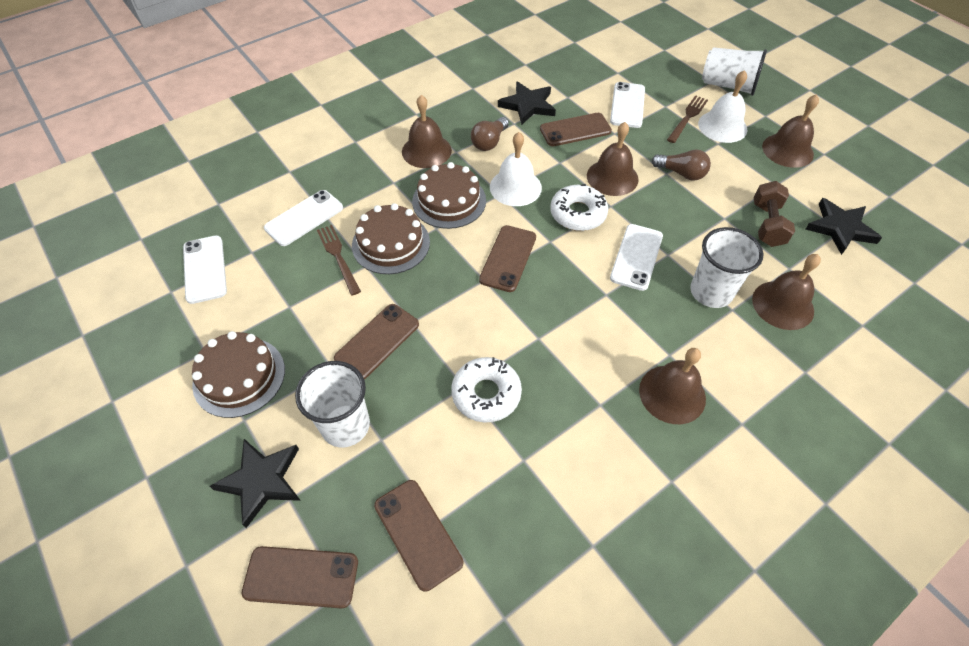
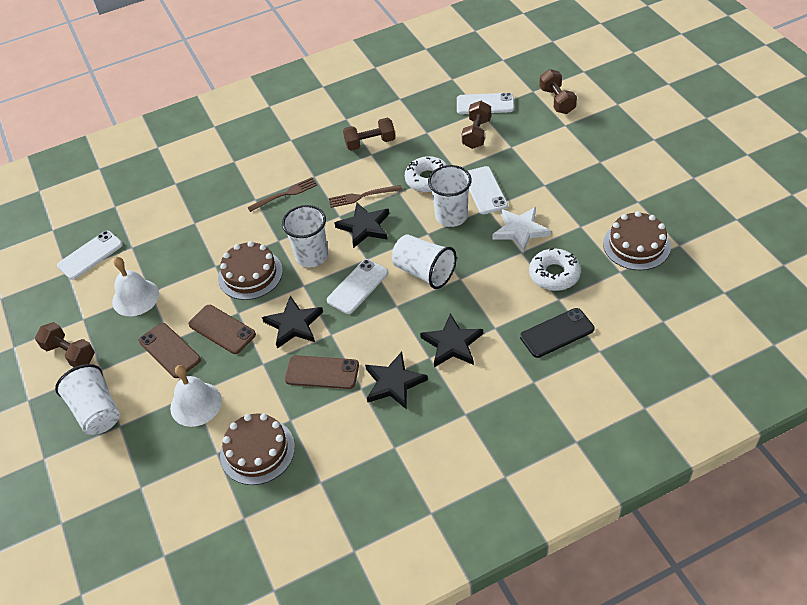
black phone: none = 0 -> [520,308,595,358] = 1
black star: [210,439,301,528] [498,81,556,125] [805,198,882,255] = 3 -> [262,296,323,349] [335,203,389,248] [365,352,428,410] [420,313,483,367] = 4
brown bell: [402,95,452,168] [587,122,639,196] [639,348,706,424] [752,254,821,330] [762,94,819,168] = 5 -> none = 0
brown dumbbell: [754,181,795,247] = 1 -> [35,322,95,367] [343,118,395,151] [462,101,491,149] [539,69,577,114] = 4
brown light bulb: [471,117,509,151] [651,149,711,181] = 2 -> none = 0
brown phone: [242,546,358,608] [334,304,419,379] [374,480,463,592] [479,225,536,292] [540,113,612,146] = 5 -> [139,323,201,378] [188,305,256,354] [285,355,359,389] = 3
white cup: [295,361,370,447] [690,227,763,308] [702,47,767,96] = 3 -> [55,364,120,435] [282,205,328,267] [392,234,457,289] [428,165,472,227] = 4
white star: none = 0 -> [492,207,551,253] = 1

